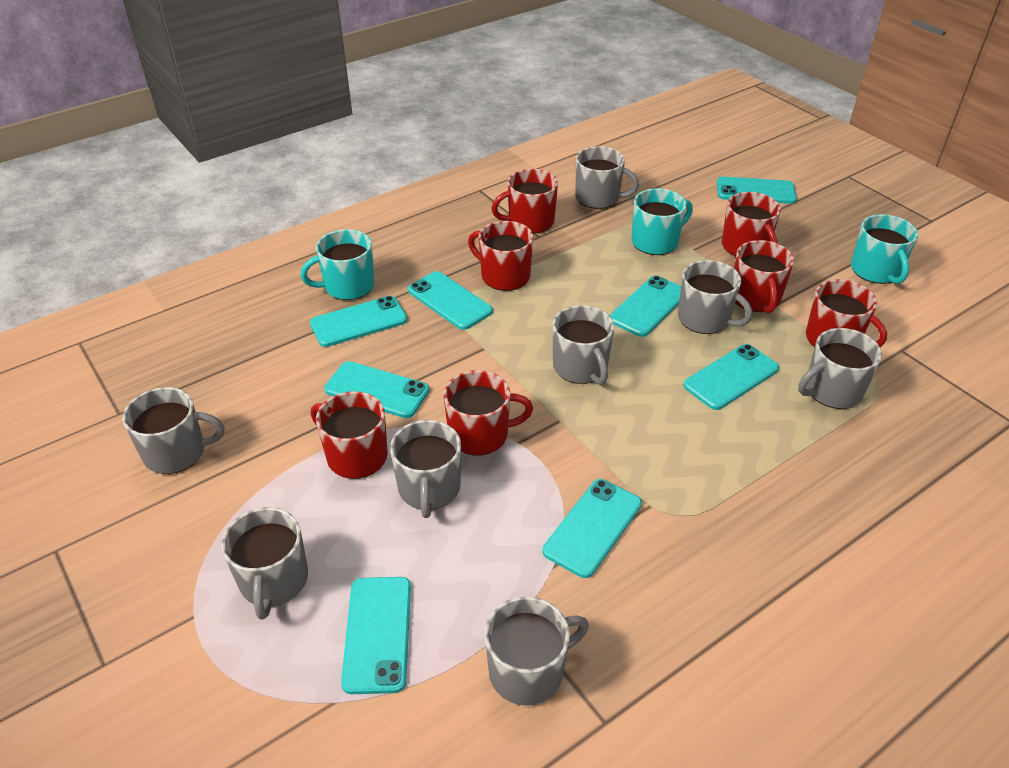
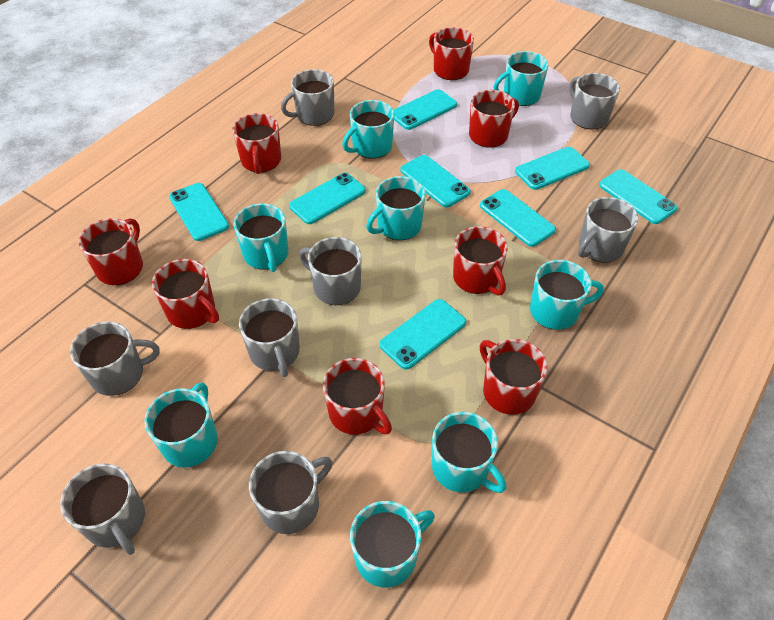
red mug: [311,391,388,479] [444,370,533,456] [468,221,533,291] [491,169,558,233] [722,192,781,256] [734,240,794,313] [806,279,887,347] = 7 -> [78,218,143,285] [152,259,219,329] [232,113,281,174] [323,358,392,435] [429,27,474,80] [453,226,508,295] [469,90,519,148] [480,339,548,415] = 8
turquoise mug: [300,229,374,300] [631,188,693,255] [851,214,918,284] = 3 -> [144,382,218,467] [234,204,288,272] [342,100,394,159] [350,501,435,588] [366,176,426,240] [432,412,506,493] [494,51,548,106] [530,260,604,330] = 8

